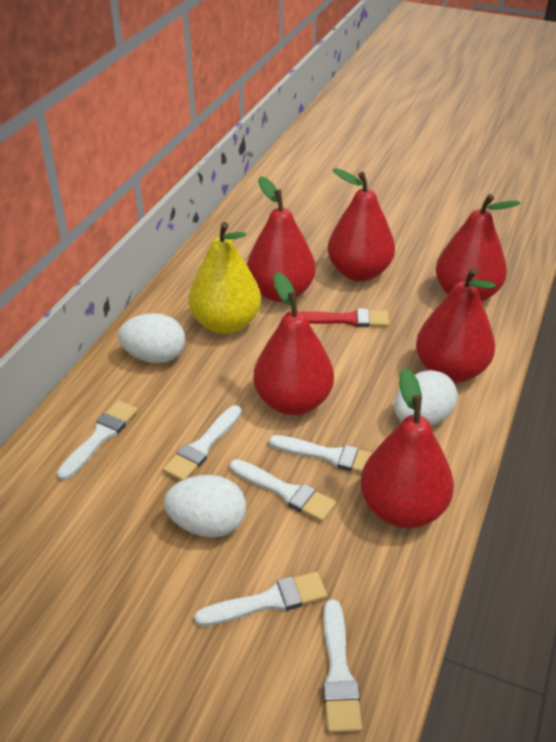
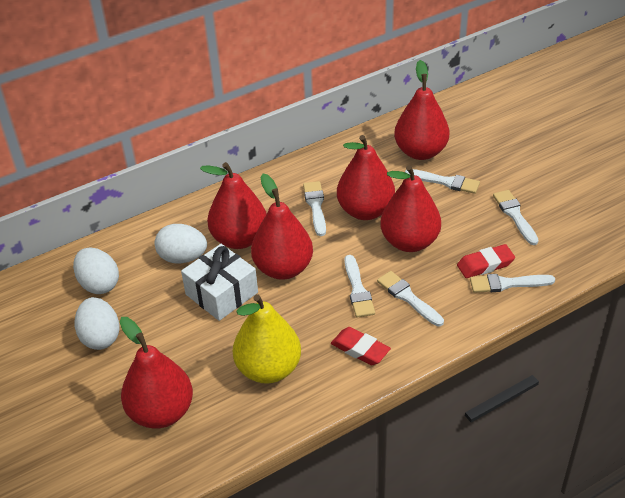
red brush: [302,308,389,327] = 1 -> none = 0
red eraser: none = 0 -> [331,327,391,365] [457,244,515,278] = 2
white gift: none = 0 -> [181,244,258,321] = 1

